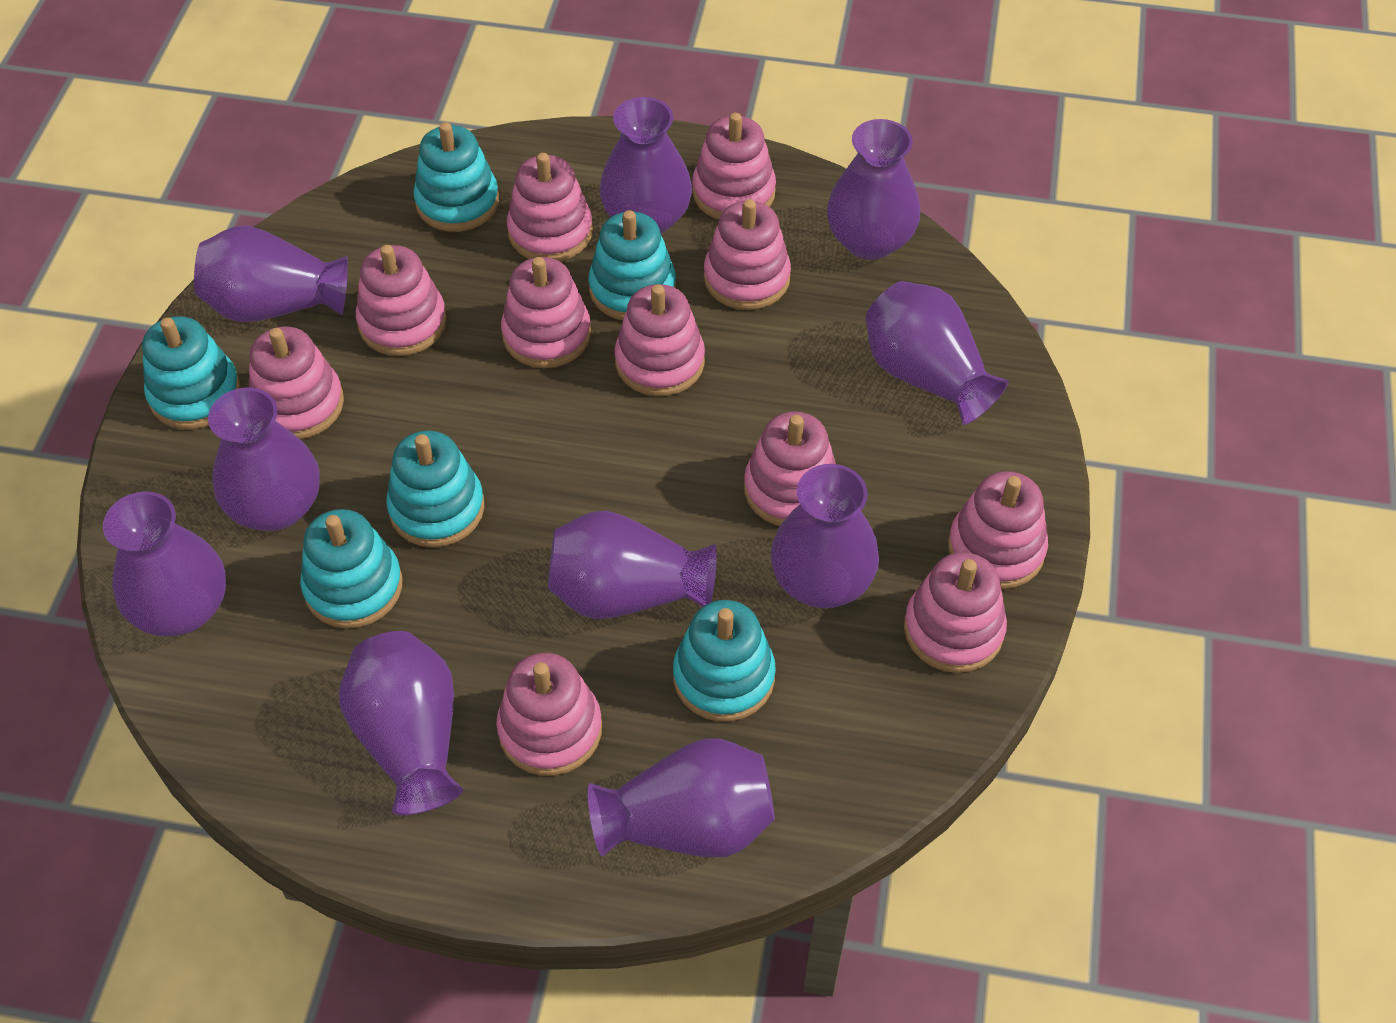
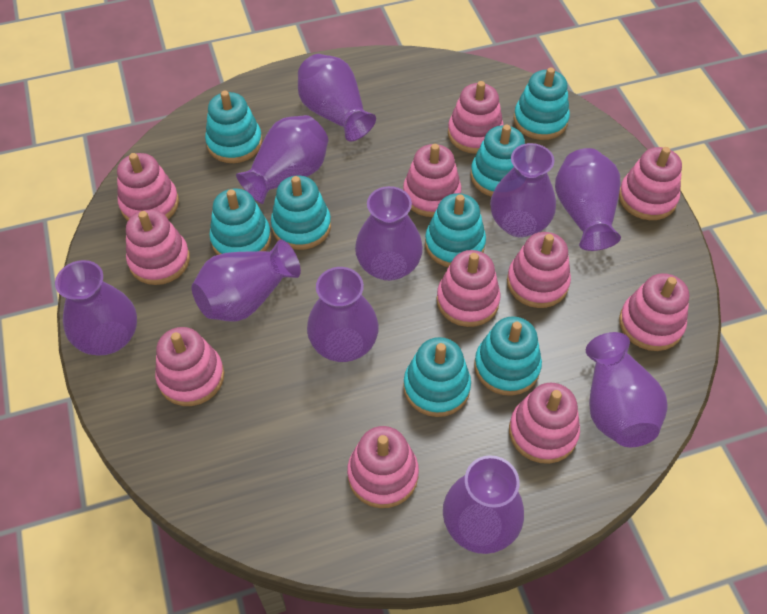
turquoise stacking toy: [142,316,241,429] [300,509,402,628] [386,430,485,547] [413,122,499,232] [588,210,676,320] [673,600,776,722] = 6 -> [205,91,262,163] [209,188,271,255] [271,176,331,250] [403,337,471,417] [425,193,486,267] [471,125,525,197] [474,316,542,396] [514,67,570,140] = 8

